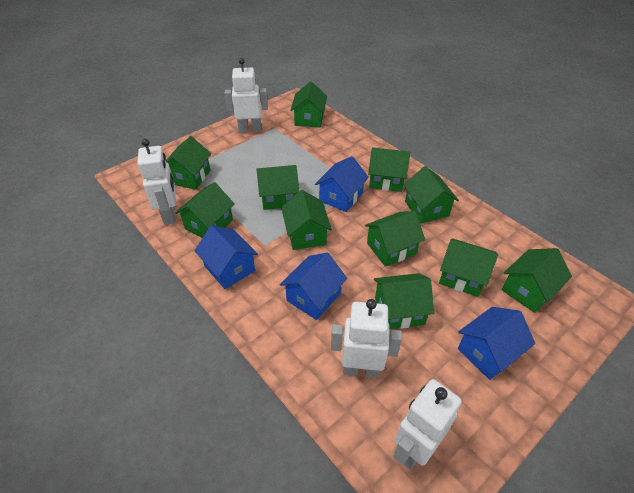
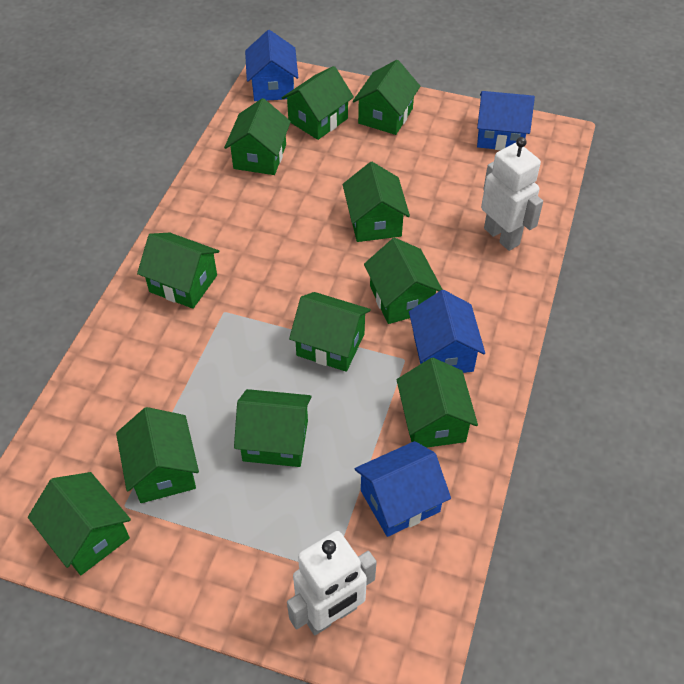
white robot: [137,139,176,225] [224,58,268,133] [331,299,402,378] [393,379,462,470] = 4 -> [287,531,377,635] [481,137,543,251] = 2

